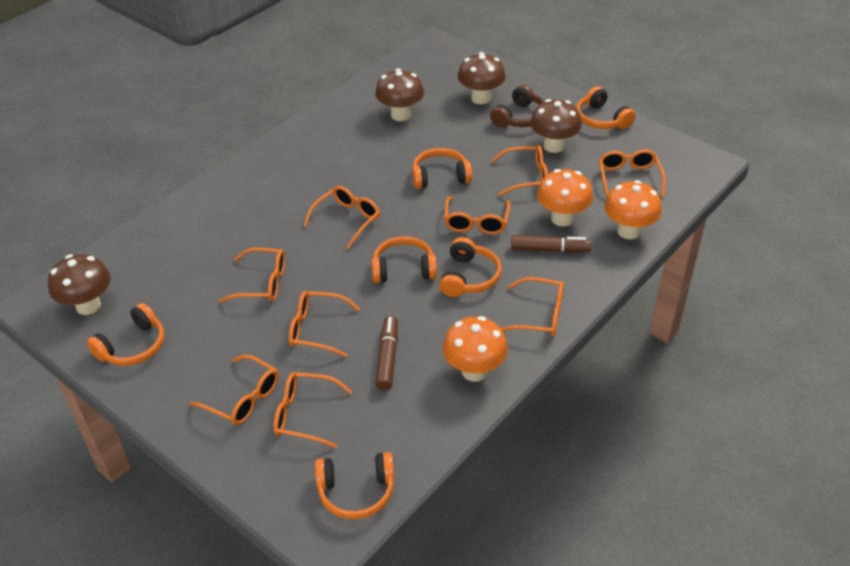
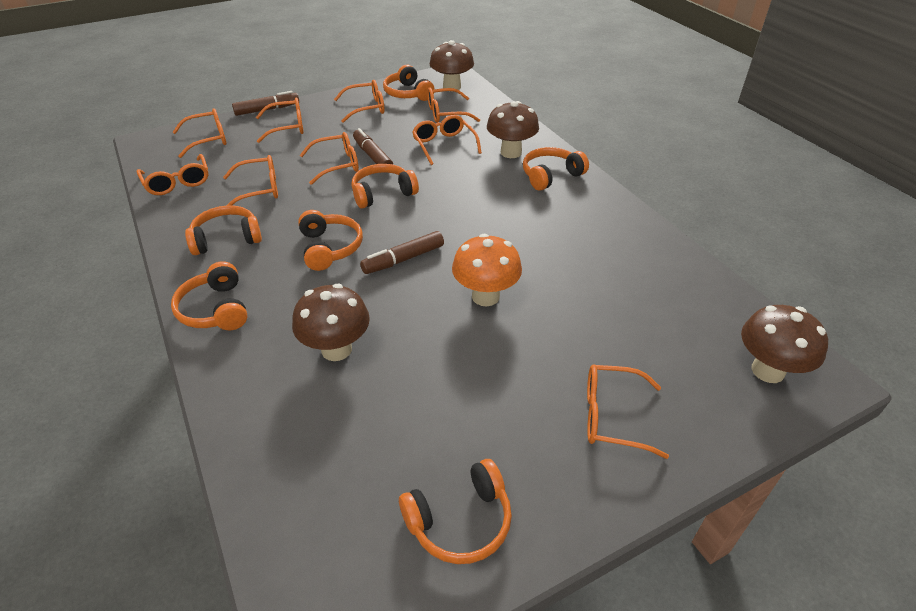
brown headphones: [490,85,545,127] = 1 -> none = 0
brown marker: [375,316,398,391] [511,235,591,253] = 2 -> [232,91,299,116] [353,128,393,164] [360,231,444,274] = 3
orange headphones: [87,303,164,366] [315,452,395,519] [371,236,437,283] [412,148,472,189] [439,237,502,297] [576,86,636,129] = 6 -> [171,261,248,330] [185,205,262,255] [298,210,363,271] [351,164,419,209] [383,65,435,101] [399,459,512,564] [523,147,589,191] = 7
orange mushroom: [443,316,508,382] [537,169,593,226] [604,180,662,239] = 3 -> [452,234,522,306] = 1

